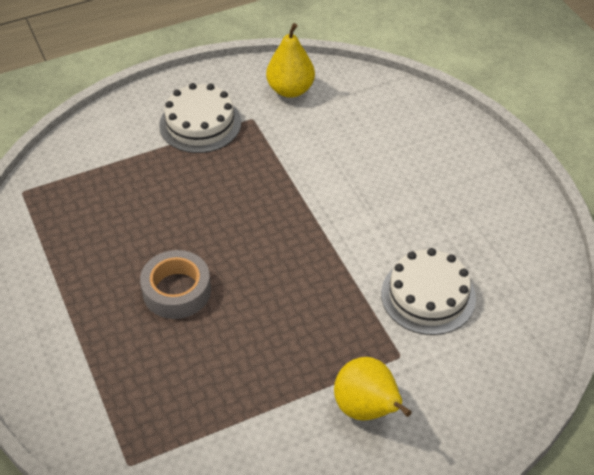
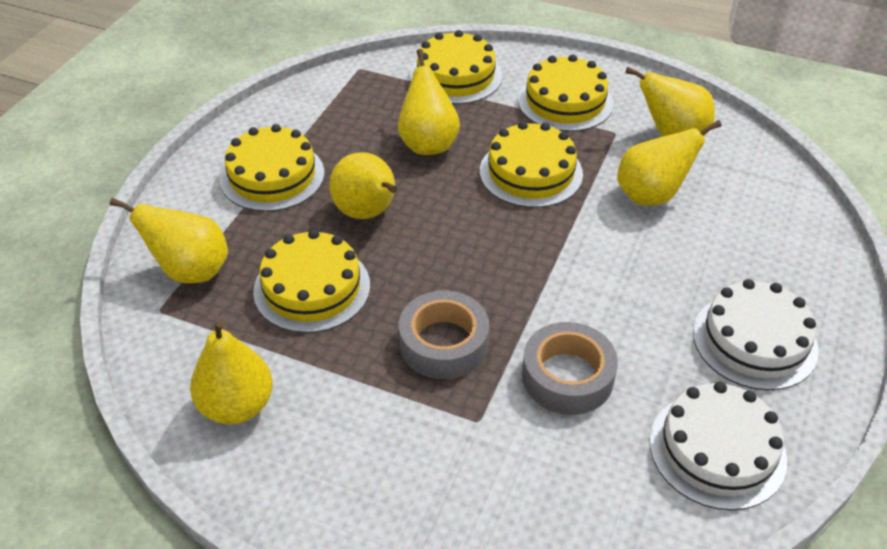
grey tape: [140,250,211,319] = 1 -> [399,291,489,379] [522,322,618,415] = 2
yellow cake: none = 0 -> [220,124,324,212] [253,229,370,333] [410,30,502,104] [480,121,583,208] [518,55,613,132] = 5
yellow pear: [266,23,315,98] [334,357,412,421] = 2 -> [110,198,228,283] [190,319,273,424] [329,152,397,219] [398,49,460,155] [617,120,722,206] [625,67,715,137] = 6

